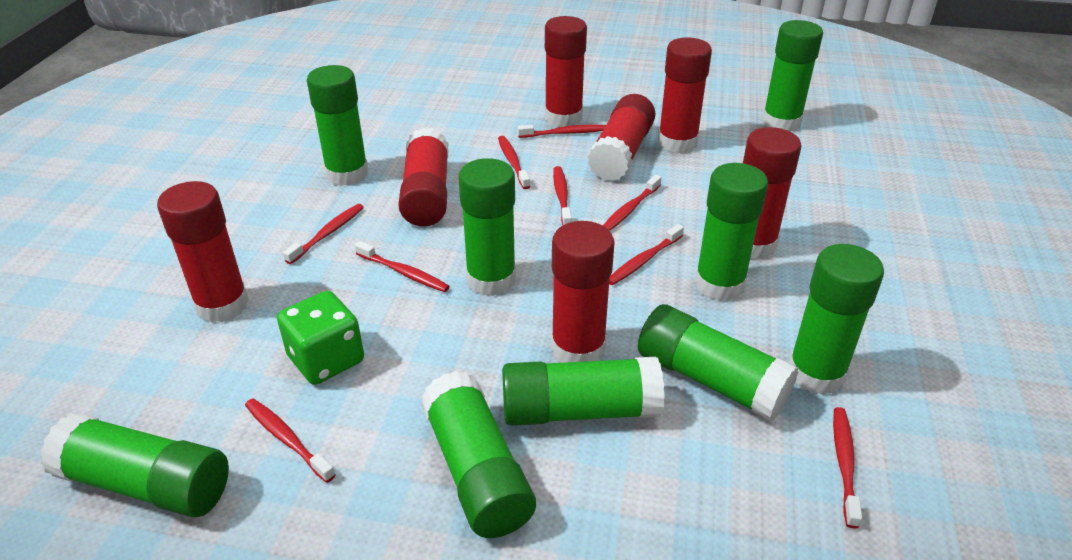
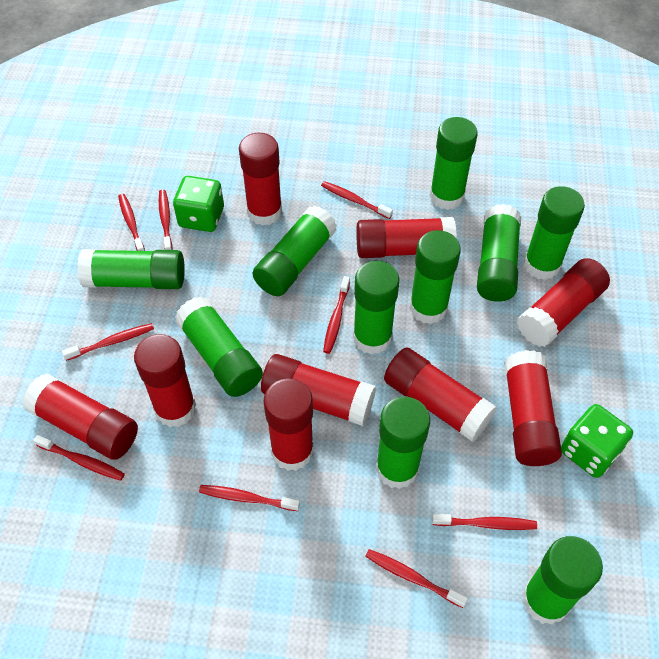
green dice: [277,291,364,385] = 1 -> [173,176,224,232] [561,404,633,478] = 2
green glue stick: [40,413,229,518] [307,65,369,186] [421,371,536,538] [458,158,516,296] [502,357,665,426] [638,304,798,421] [695,163,768,301] [762,20,823,132] [789,244,884,395] = 9 -> [77,249,185,289] [175,296,263,397] [253,206,337,296] [353,261,399,355] [376,397,430,489] [409,230,461,324] [429,117,478,210] [477,204,521,302] [522,536,603,625] [524,186,585,280] = 10
red glue stick: [157,181,249,323] [398,128,448,227] [545,16,587,127] [551,221,615,363] [587,94,655,181] [658,37,712,153] [743,127,801,260] = 7 -> [23,374,138,460] [134,334,196,427] [239,133,282,226] [261,354,376,426] [263,378,314,471] [356,217,457,258] [384,347,497,442] [504,350,562,466] [517,258,610,347] = 9

